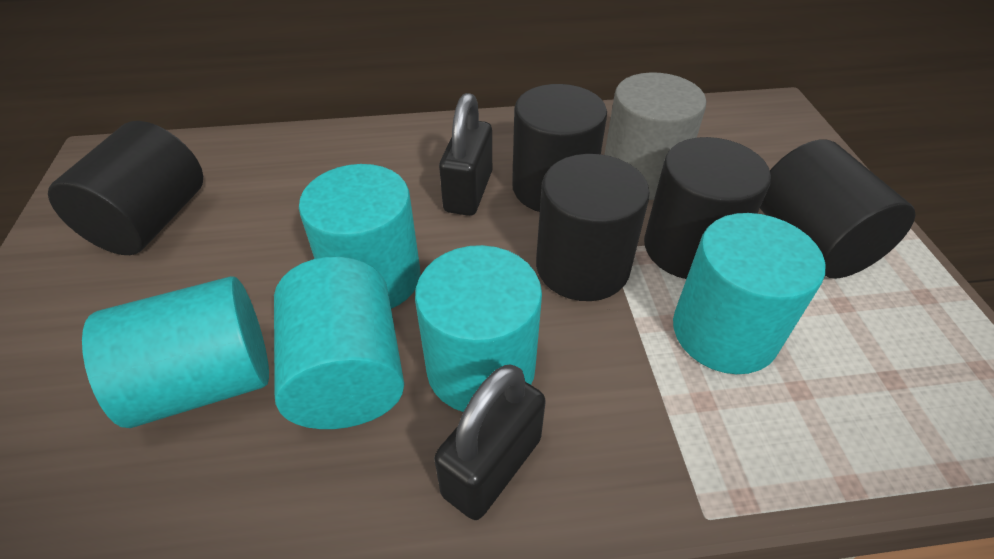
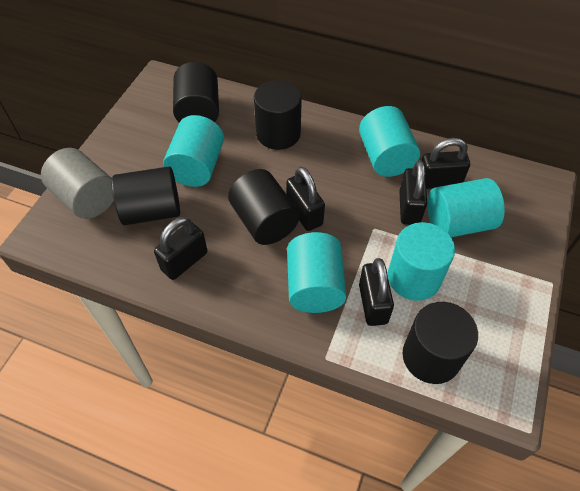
black padlock: [434,364,546,520] [439,93,492,216] = 2 -> [154,217,207,280] [286,166,325,231] [359,258,394,326] [399,160,427,225] [422,138,470,189] = 5

